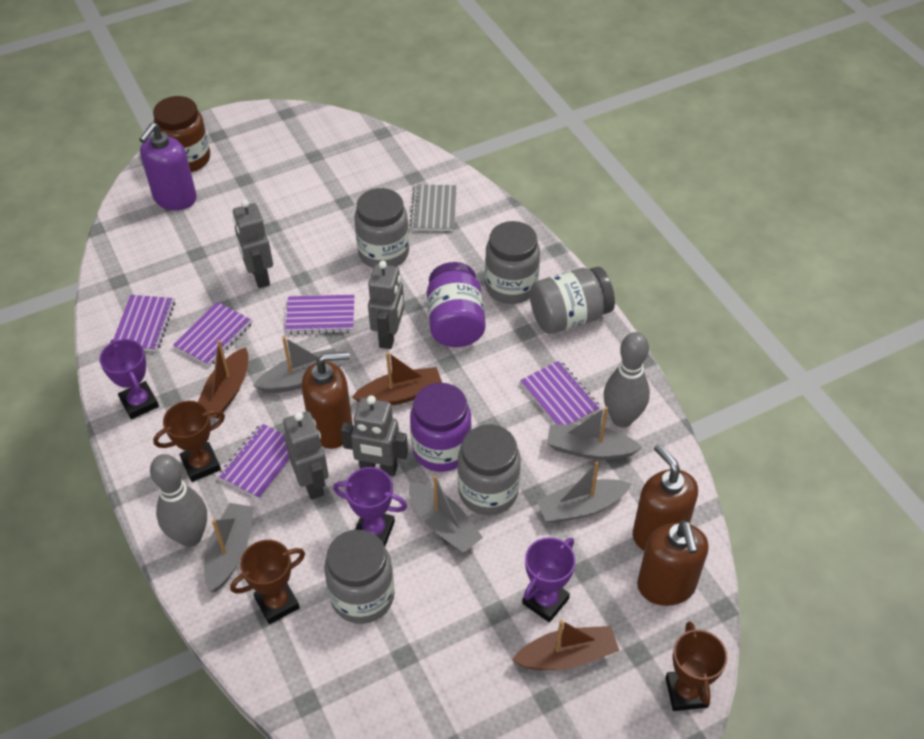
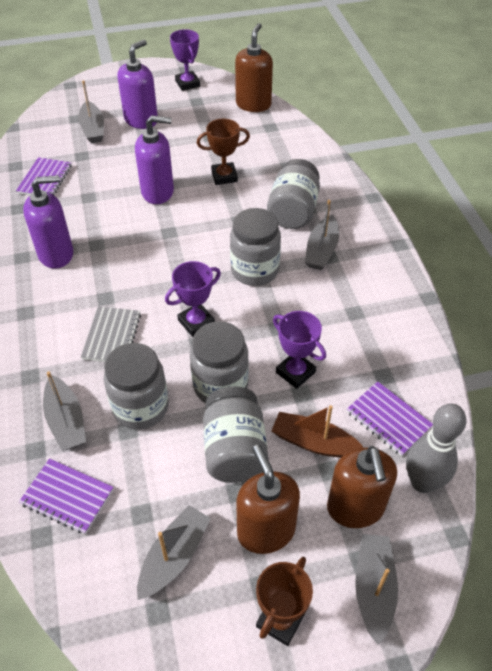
brown boat: [198,340,248,419] [352,352,442,406] [512,620,619,670] = 3 -> [271,405,363,458] = 1
brown jar: [153,96,210,172] = 1 -> none = 0
brown trophy: [153,401,225,482] [230,540,305,624] [665,621,728,711] = 3 -> [197,119,250,185] [256,557,313,646] = 2
grey bowling pin: [150,454,207,547] [604,332,650,428] = 2 -> [406,403,466,493] = 1
grey robot: [233,200,273,288] [283,411,329,500] [341,395,408,476] [368,260,404,349] = 4 -> none = 0
purple jar: [410,383,472,472] [427,262,486,347] = 2 -> none = 0
purple notebook: [113,295,175,352] [173,302,253,367] [218,423,290,500] [285,295,354,334] [520,360,601,425] = 5 -> [16,157,72,195] [19,458,114,534] [347,381,433,456] = 3
purple soap dispenser: [139,123,197,210] = 1 -> [23,175,73,269] [117,40,158,129] [135,115,174,204] = 3

